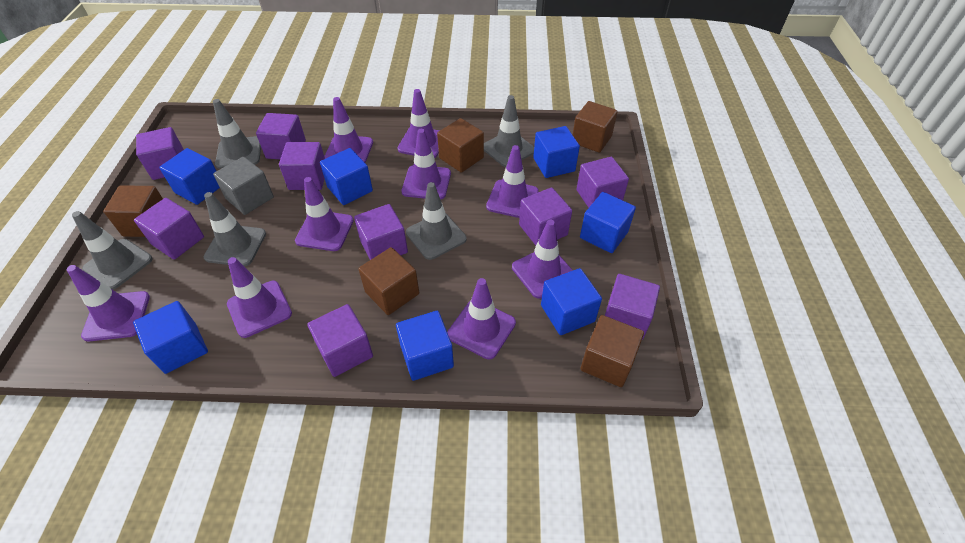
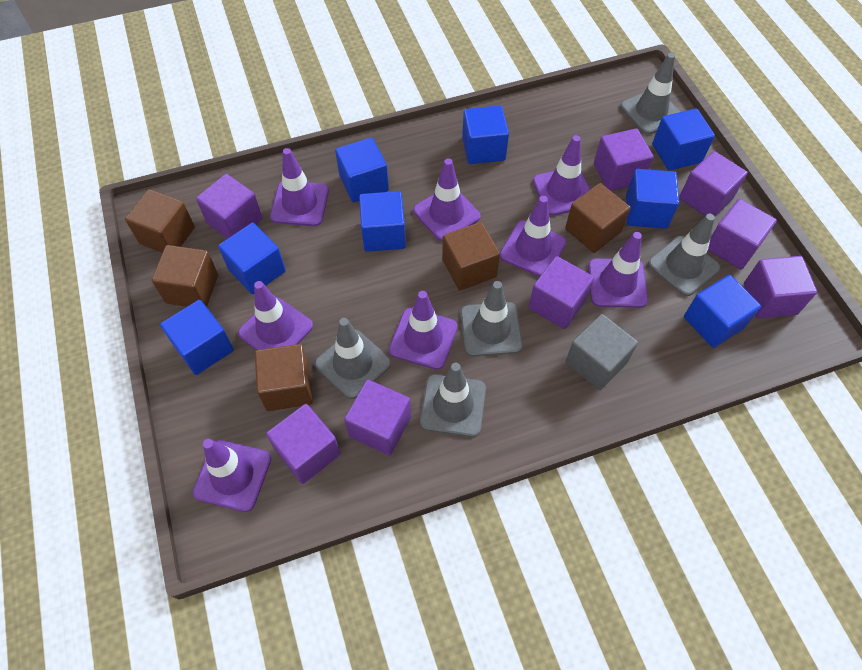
blue cube: [133,301,208,374] [159,148,220,205] [320,148,373,205] [396,311,454,381] [533,126,580,178] [541,268,602,335] [580,192,636,253] = 7 -> [160,300,234,375] [218,222,286,294] [335,137,389,202] [359,191,406,252] [462,106,509,164] [626,169,679,229] [652,108,715,170] [684,275,761,348] = 8
purple cube: [134,198,204,260] [136,127,184,180] [256,113,306,159] [279,142,325,190] [307,304,373,377] [354,204,408,260] [519,188,572,245] [576,157,629,208] [605,274,660,340] = 9 -> [196,174,262,239] [266,404,341,484] [344,380,411,455] [529,256,594,329] [594,128,654,191] [679,151,748,216] [708,199,777,269] [744,256,817,318] = 8
purple traffic cone: [67,265,150,341] [227,257,292,338] [295,177,354,251] [324,97,373,163] [398,89,440,158] [401,129,451,200] [447,278,516,359] [486,145,539,218] [512,220,573,299] = 9 -> [193,439,271,512] [238,281,313,350] [270,148,329,226] [389,291,458,370] [413,158,480,241] [500,196,566,277] [533,135,590,215] [588,232,648,308] = 8

